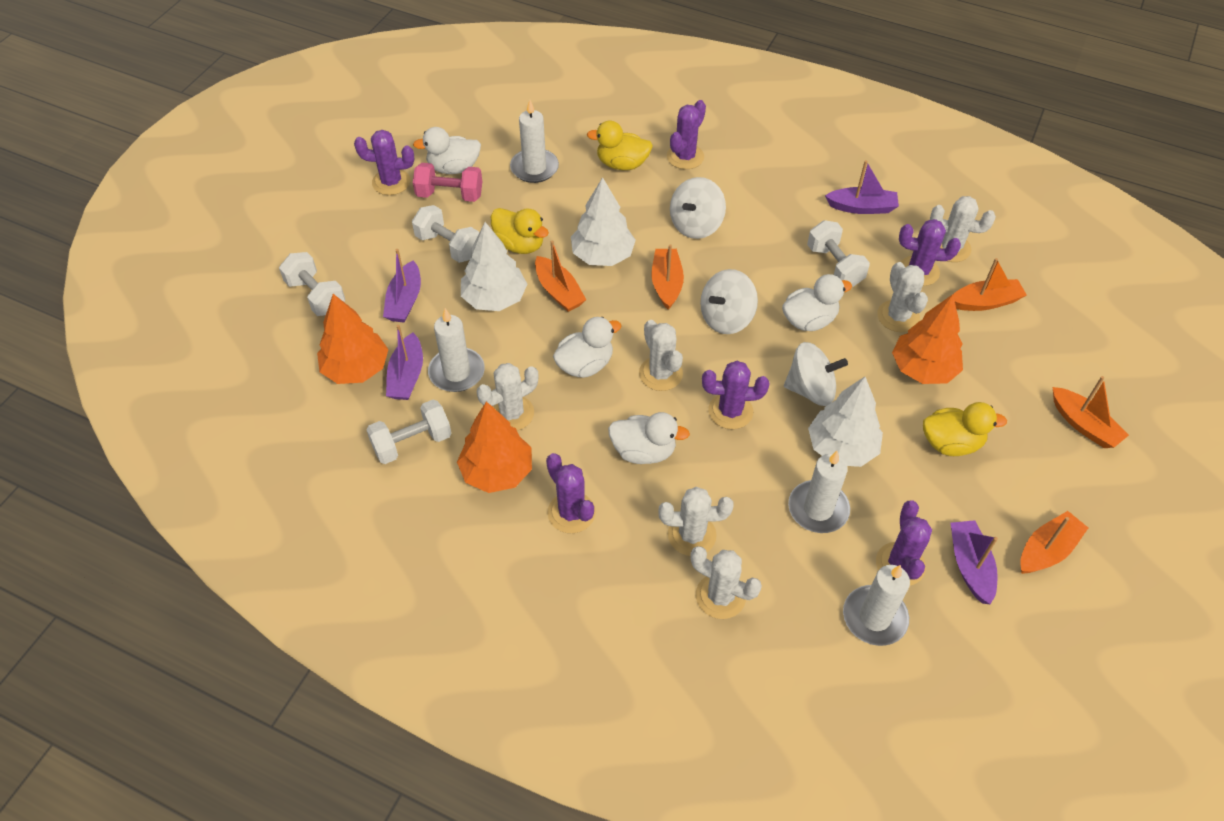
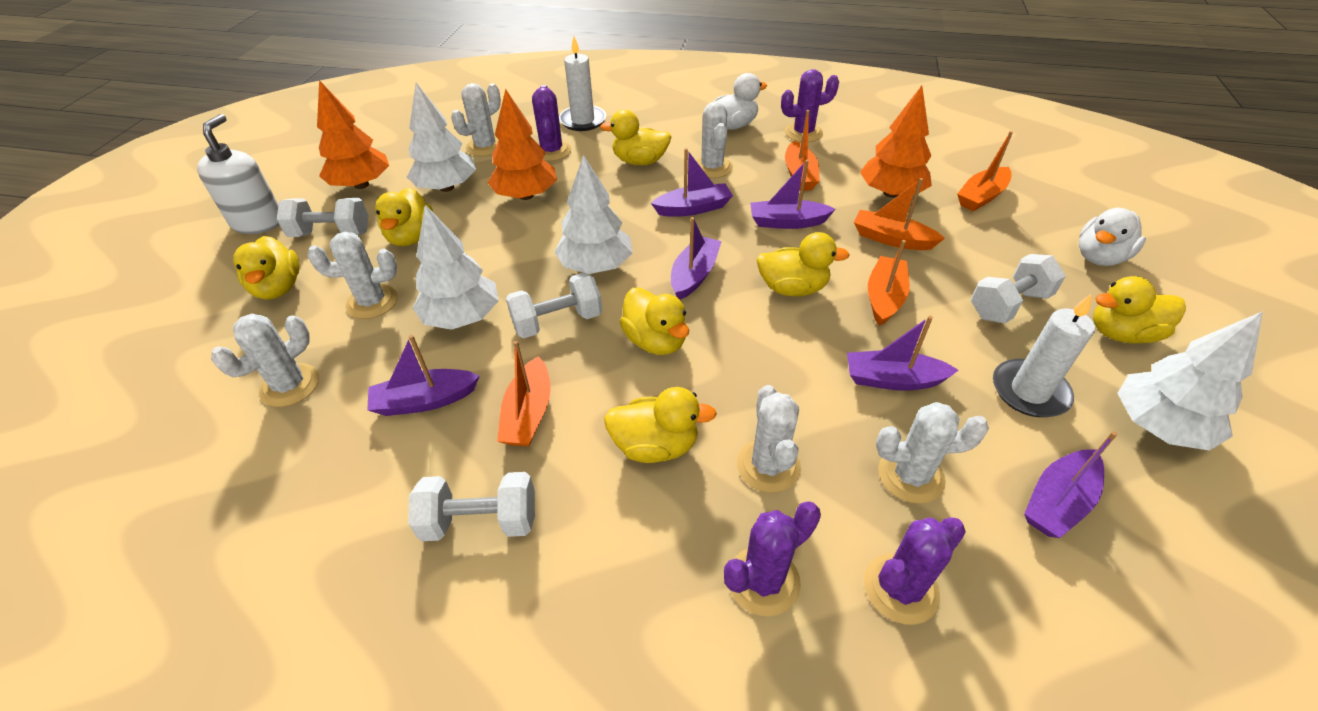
pink dumbbell: [413,163,482,202] = 1 -> none = 0
purple boat: [383,249,421,323] [386,325,423,400] [825,160,899,214] [950,520,998,604] = 4 -> [367,335,480,416] [651,148,733,217] [671,217,722,300] [750,160,836,229] [847,316,959,391] [1024,431,1117,538] = 6
purple cactus: [354,130,414,195] [546,453,596,533] [667,100,706,169] [702,361,769,429] [876,501,932,586] [899,219,961,286] = 6 -> [532,85,571,161] [724,501,821,616] [781,69,839,142] [864,517,966,625] = 4
white candle: [428,308,485,392] [510,100,559,183] [788,451,850,533] [843,565,910,646] = 4 -> [559,36,606,131] [993,294,1095,417] = 2
white duck: [413,127,481,174] [553,317,621,378] [608,412,690,464] [782,274,852,331] = 4 -> [709,73,767,130] [1079,208,1146,266] = 2
white soap dispenser: none = 0 -> [197,114,279,234] = 1
white spinning top: [670,177,726,239] [700,269,758,334] [784,342,848,406] = 3 -> none = 0
white tree: [461,222,527,311] [571,177,636,266] [808,377,883,467] = 3 -> [407,83,476,192] [413,205,499,330] [554,155,632,274] [1117,311,1263,451] = 4
yellow duck: [491,208,549,254] [587,121,653,170] [923,402,1007,456] = 3 -> [233,236,300,300] [375,187,433,246] [600,110,671,165] [604,387,717,463] [620,288,689,355] [756,232,850,296] [1093,276,1186,344] = 7

